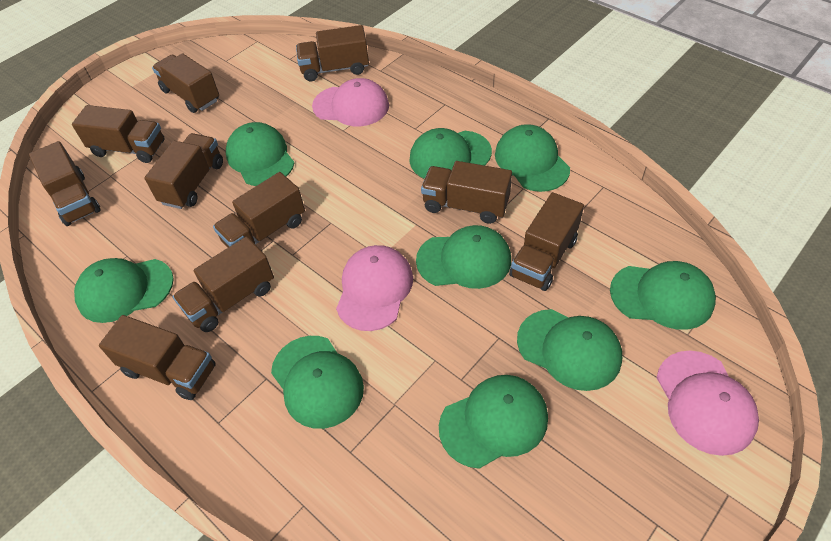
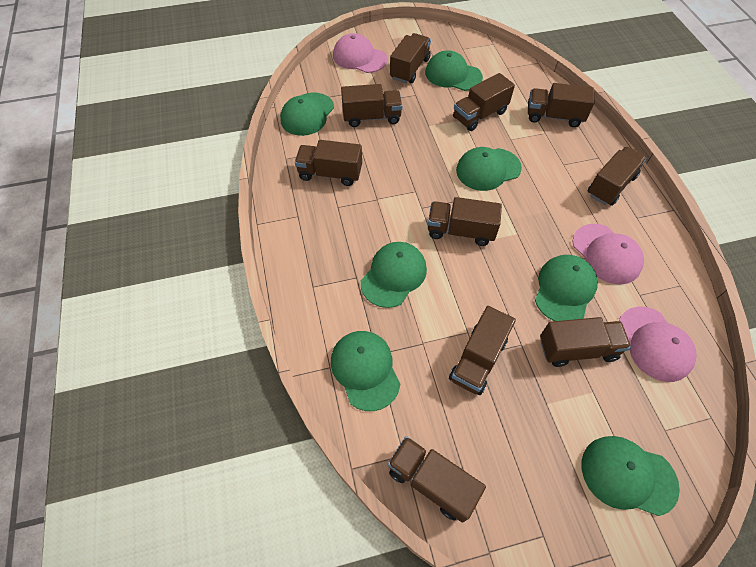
green cap: [74,258,174,323] [226,122,294,186] [271,336,364,429] [409,128,492,179] [416,225,511,289] [439,375,548,469] [495,124,570,192] [517,309,622,391] [610,261,716,330] = 9 -> [280,92,334,136] [331,331,400,411] [361,242,427,308] [425,50,483,91] [456,147,522,191] [535,255,598,321] [581,436,680,516] = 7

